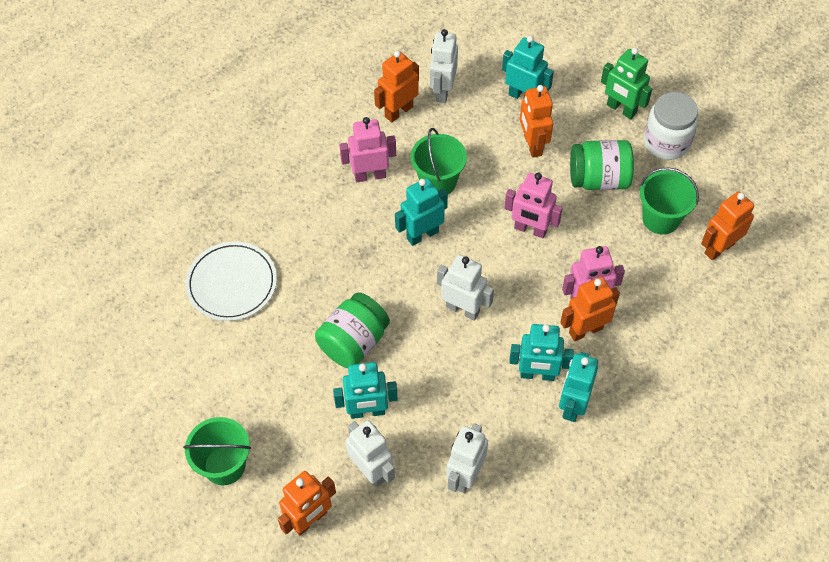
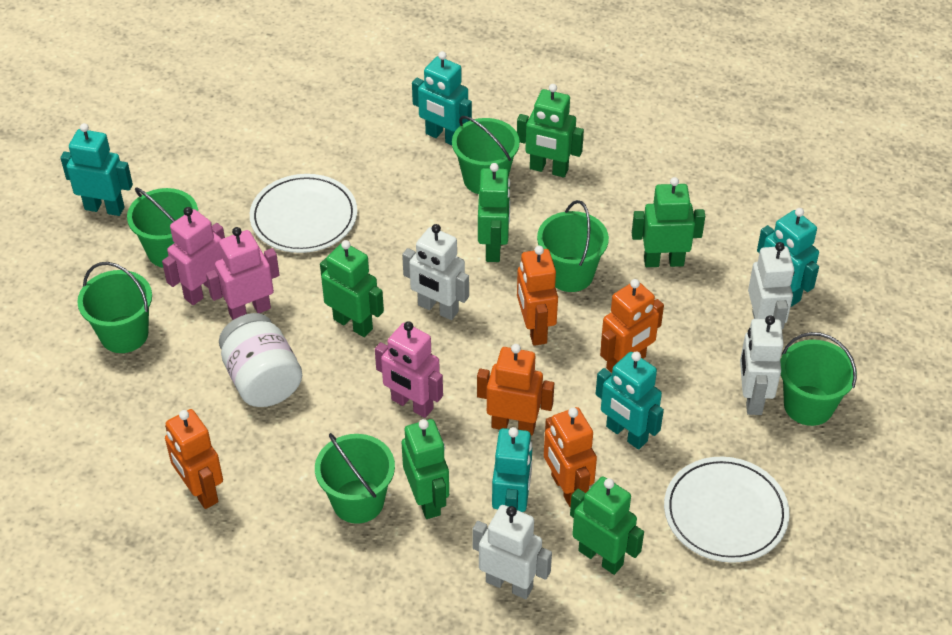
green bucket: [183,417,251,485] [411,128,467,194] [640,168,699,235] = 3 -> [77,262,152,353] [127,187,198,268] [315,433,395,524] [452,116,520,194] [537,200,609,292] [780,332,857,426] = 6
green jar: [315,293,390,368] [570,140,634,190] = 2 -> none = 0
green robot: [601,48,652,119] = 1 -> [320,240,384,337] [402,419,449,519] [478,163,510,262] [517,84,584,177] [570,476,644,575] [632,177,705,267] = 6
white plate: [185,242,277,321] = 1 -> [250,174,357,253] [664,457,790,563] = 2

